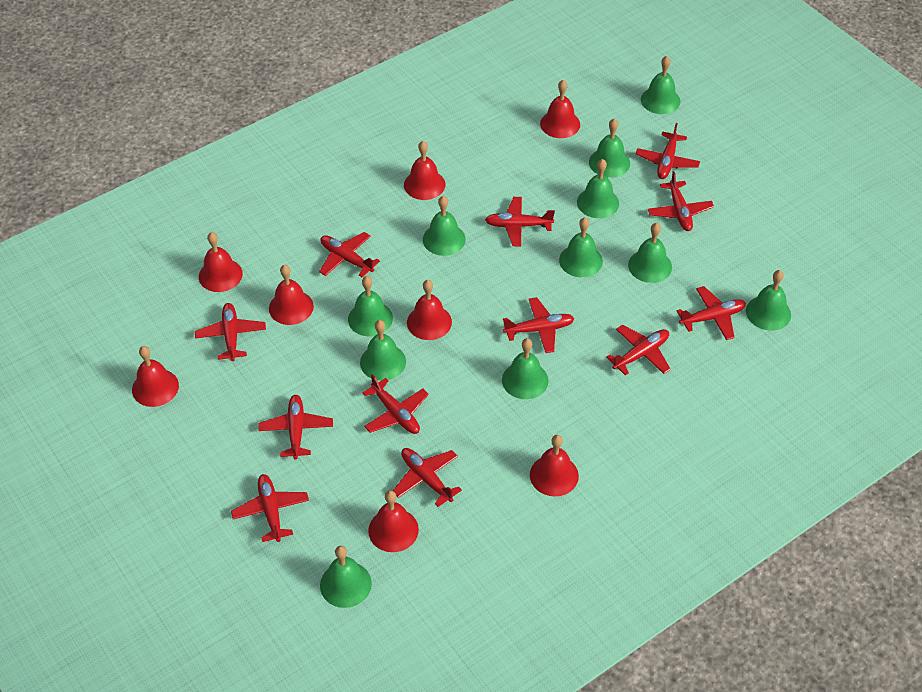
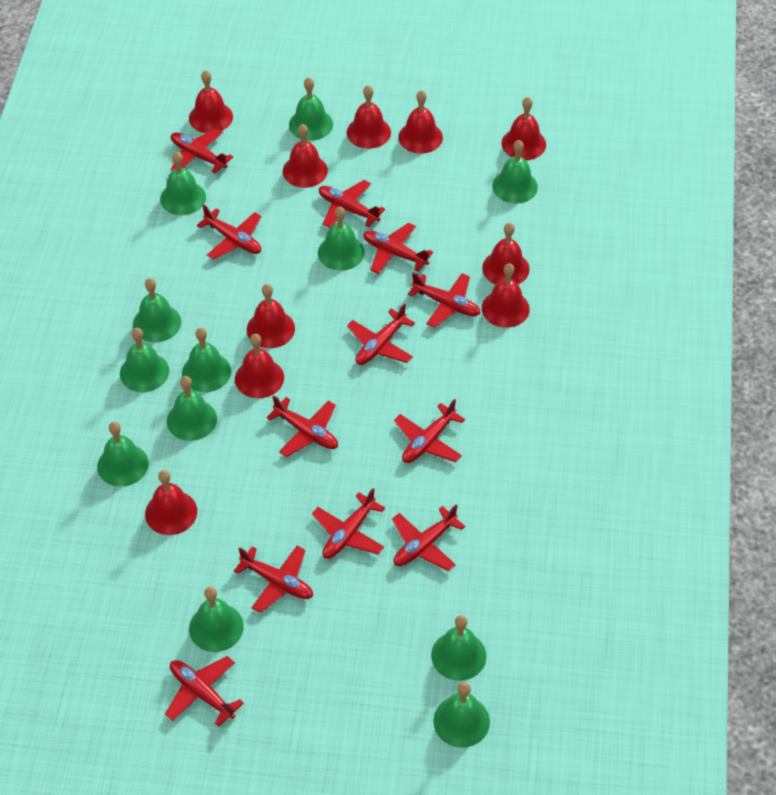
green bell: [320,546,372,608] [348,276,393,336] [360,320,406,381] [423,196,466,256] [502,338,548,399] [559,217,603,277] [577,159,619,218] [589,119,630,178] [628,223,672,283] [641,56,680,114] [746,270,791,331] = 11 -> [97,422,149,487] [120,328,169,392] [133,278,181,342] [160,151,206,215] [167,376,217,441] [182,328,231,392] [189,587,244,652] [289,77,333,141] [318,207,365,271] [431,615,486,681] [433,682,490,748] [492,140,538,204] = 12
red bell: [132,346,179,407] [199,232,243,292] [269,265,314,325] [368,490,419,552] [404,141,445,200] [407,280,452,340] [530,435,579,496] [540,80,580,138] = 8 -> [145,470,197,535] [189,70,233,133] [235,334,284,398] [247,284,295,348] [283,124,328,188] [347,85,391,149] [398,90,443,154] [482,223,530,285] [482,263,530,328] [502,97,546,160] = 10

